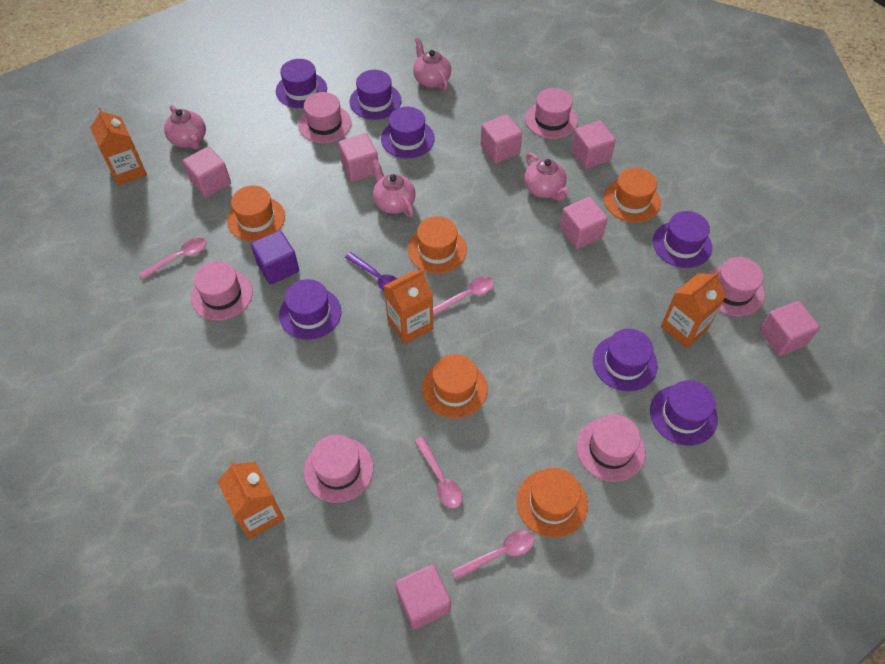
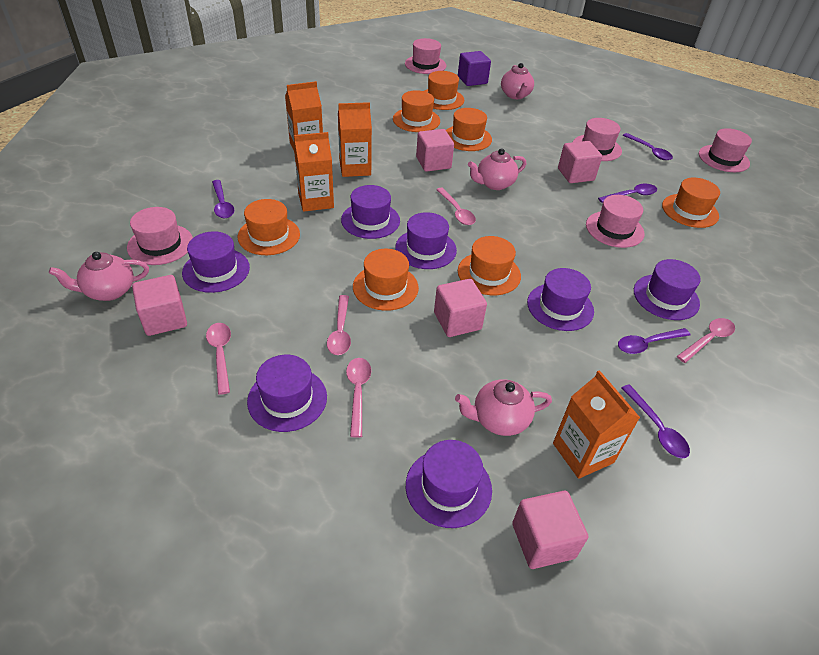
orange hat: [227,186,285,241] [408,216,467,274] [422,354,488,418] [517,468,588,538] [604,168,661,223] = 5 -> [238,199,300,255] [353,249,419,311] [393,90,440,132] [424,71,464,110] [446,108,492,151] [458,236,521,295] [662,178,720,228] = 7
pink cube: [183,146,231,198] [338,133,378,182] [395,564,451,630] [481,114,522,163] [560,197,608,249] [571,121,616,169] [760,301,820,356] = 7 -> [132,275,187,336] [416,129,454,172] [434,279,487,337] [512,491,588,569] [558,141,602,183] = 5
pink hat: [191,261,253,320] [298,92,351,143] [304,435,373,503] [525,88,578,139] [576,414,646,482] [707,257,765,316] = 6 -> [127,207,193,265] [405,38,446,74] [573,118,622,161] [586,195,644,248] [699,128,752,172] = 5
pink spoon: [139,238,207,279] [415,436,463,508] [433,276,494,317] [452,530,535,580] = 4 -> [206,323,231,395] [327,295,351,355] [346,358,371,438] [436,188,476,225] [677,318,735,363] = 5
purple spoon: [345,252,397,291] = 1 -> [212,180,234,218] [598,184,657,203] [618,328,690,354] [621,384,690,458] [623,133,673,160] = 5

